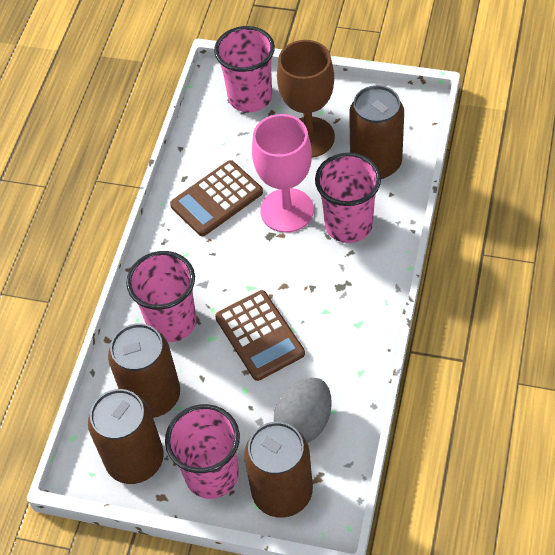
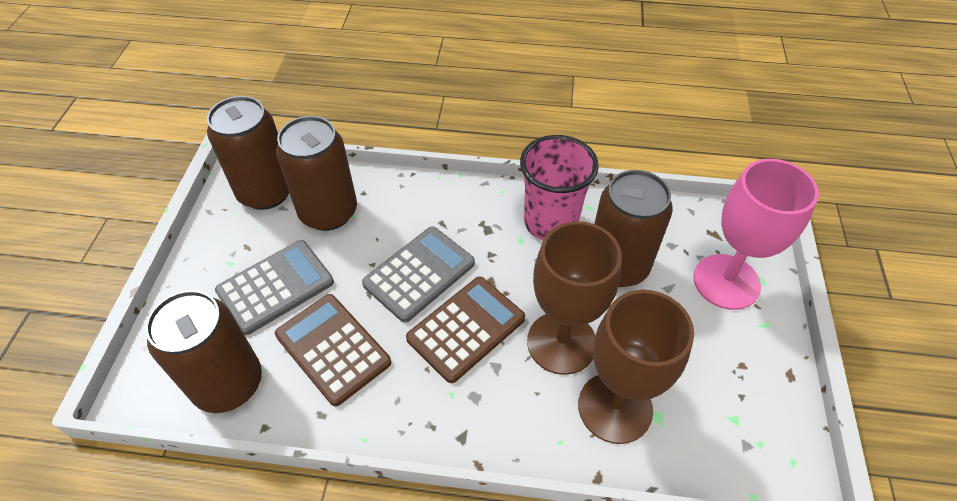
brown goblet: [277,40,335,158] = 1 -> [527,221,622,375] [578,290,694,444] = 2
grey calculator: none = 0 -> [215,240,334,335] [362,226,475,323] = 2
grey egg: [274,378,332,443] = 1 -> none = 0
pink cup: [126,251,197,342] [165,404,240,499] [214,26,275,112] [315,153,381,243] = 4 -> [520,135,599,240] = 1

